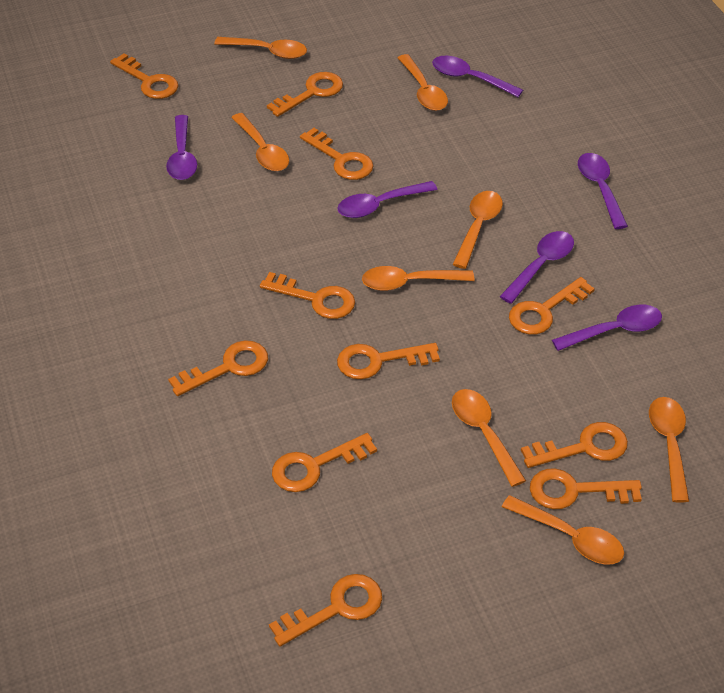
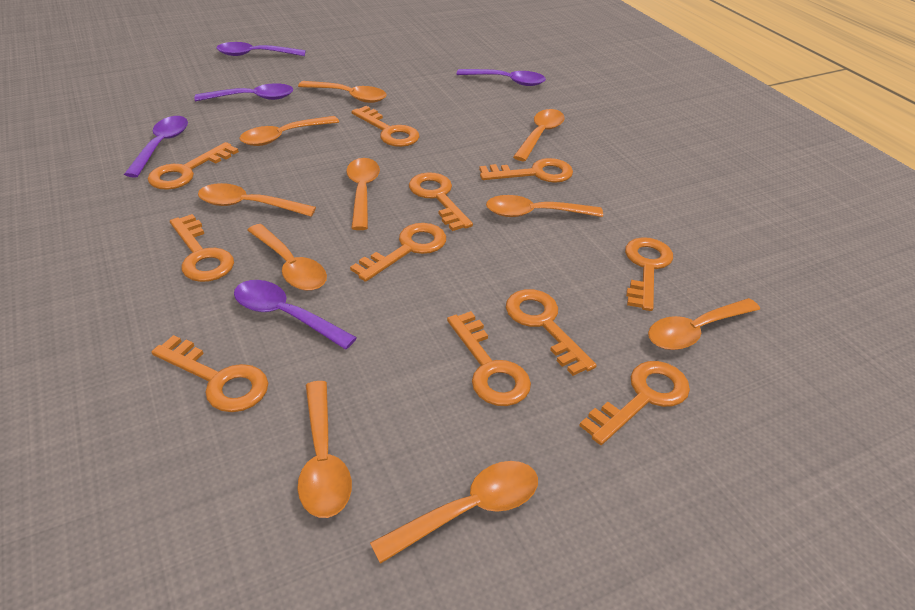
orange spoon: [214,37,307,59] [231,113,289,171] [362,266,474,291] [398,54,448,111] [452,191,503,269] [452,389,526,487] [502,495,624,565] [649,397,689,502] = 8 -> [198,183,316,217] [239,116,339,146] [247,224,327,291] [297,381,352,518] [298,81,387,103] [346,158,380,230] [370,461,538,564] [486,195,603,217] [513,109,564,162] [648,298,760,350] = 10
purple spoon: [166,115,197,180] [337,181,437,218] [432,56,523,97] [500,231,574,304] [552,305,662,351] [578,153,628,229] = 6 -> [124,116,188,178] [194,83,294,101] [216,42,306,56] [234,280,357,350] [457,69,546,86] = 5

